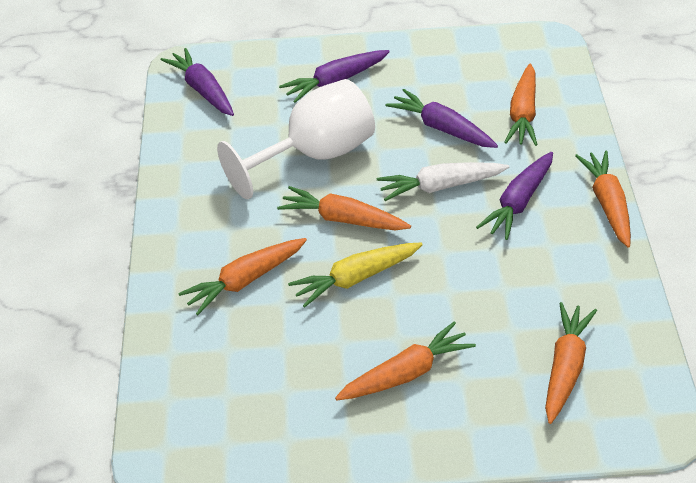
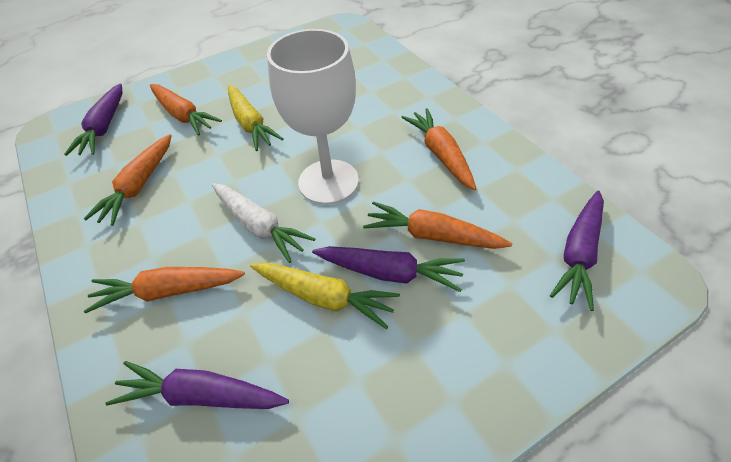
orange carrot: [178,238,307,315] [277,186,411,230] [335,321,476,400] [504,64,538,146] [545,302,597,424] [575,151,631,247] = 6 -> [84,134,172,226] [84,267,245,313] [150,84,222,136] [363,201,512,249] [401,108,477,190] = 5
yellow carrot: [288,243,422,308] = 1 -> [228,85,284,151] [250,263,400,329] = 2

